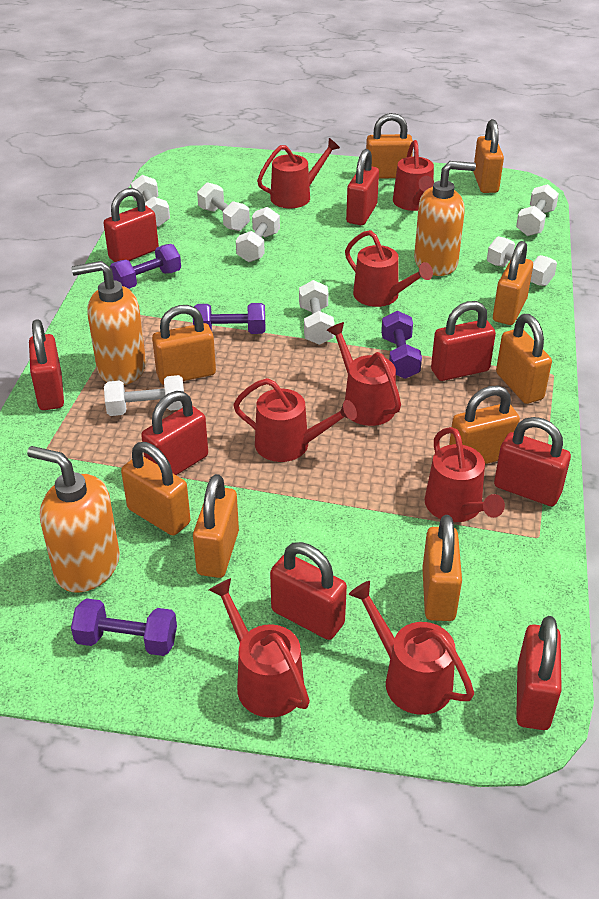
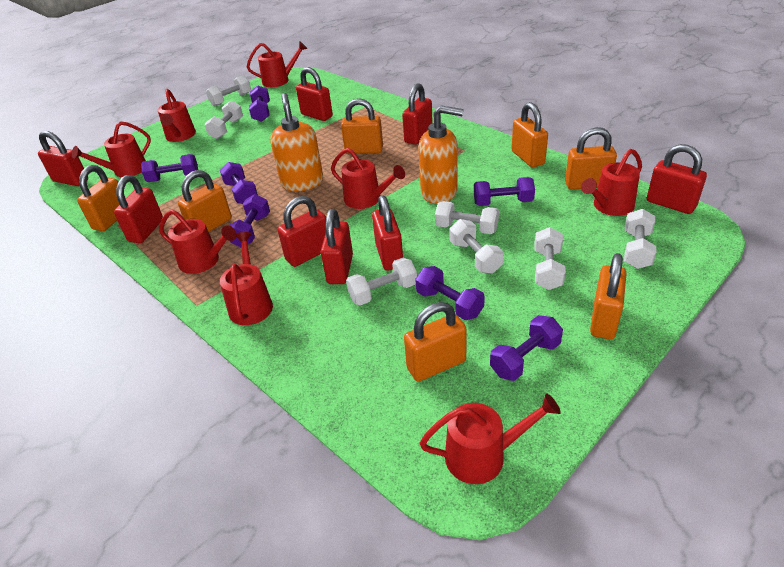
orange padlock: [121,442,191,536] [152,305,216,385] [193,474,239,578] [366,113,413,179] [422,515,462,621] [449,386,520,464] [473,119,504,193] [493,241,533,325] [496,314,552,404] = 9 -> [77,165,126,231] [178,170,232,232] [341,98,383,154] [404,302,467,382] [511,102,548,167] [565,127,617,190] [590,253,627,339] = 7
orange soap dispenser: [27,446,120,593] [71,261,146,385] [414,161,476,276] = 3 -> [270,93,323,191] [418,105,464,204] = 2
purple dumbbell: [71,598,177,656] [110,244,181,289] [193,303,265,334] [381,311,422,379] = 4 -> [141,154,198,182] [220,162,258,204] [229,194,270,247] [249,85,270,122] [415,266,485,320] [474,177,535,206] [490,315,563,381] = 7

